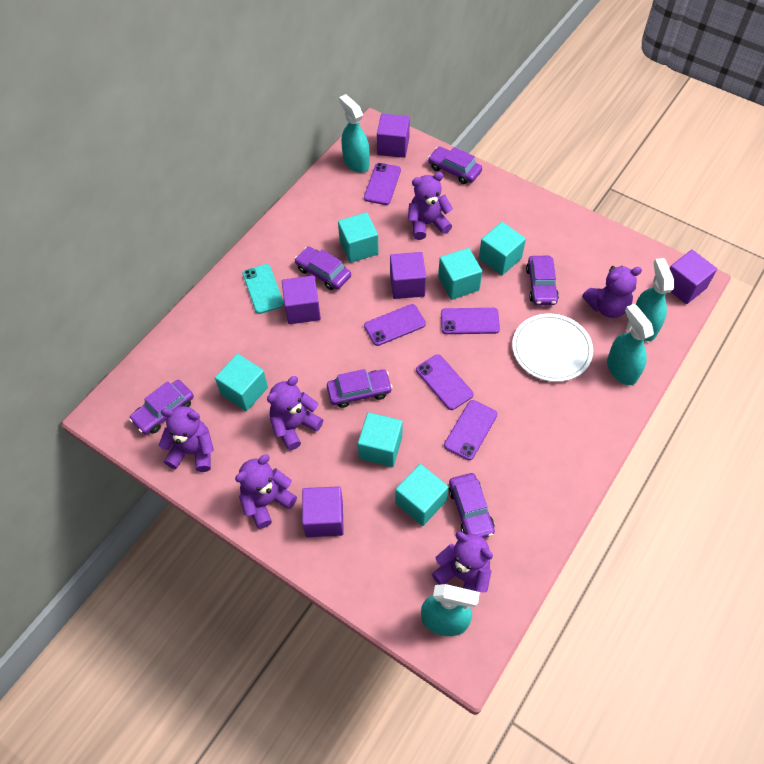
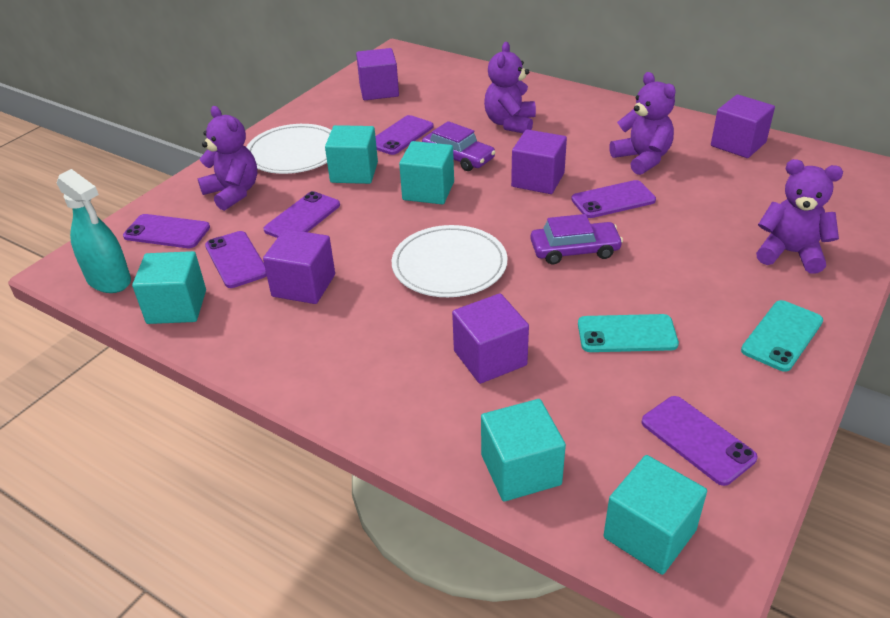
purple car: [129,380,194,434] [295,247,351,290] [327,369,392,408] [428,146,482,184] [449,473,495,538] [526,256,559,305] = 6 -> [422,121,496,171] [531,214,623,265] = 2
purple phone: [364,163,401,205] [364,304,426,346] [416,354,473,410] [441,308,500,334] [444,400,498,460] = 5 -> [123,214,210,248] [205,231,267,288] [263,191,340,238] [375,115,434,155] [571,180,656,218] [641,396,758,486] = 6
purple teddy bear: [159,406,214,472] [235,454,297,529] [267,376,323,450] [408,172,453,240] [432,532,493,592] [582,266,642,318] = 6 -> [198,106,257,211] [484,42,536,133] [609,72,676,175] [756,159,843,274] = 4
turquoise cube: [215,354,268,411] [338,212,379,263] [358,412,403,467] [395,464,449,526] [438,248,482,300] [479,222,526,275] = 6 -> [132,251,206,324] [325,125,378,184] [399,141,454,204] [481,399,566,501] [603,455,707,575] = 5
turquoise phone: [243,264,284,314] = 1 -> [578,314,679,352] [741,300,823,372] = 2
turquoise spray bottle: [339,94,370,173] [421,584,480,636] [607,304,654,385] [636,258,674,341] = 4 -> [56,169,131,293] = 1
white plate: [512,314,593,382] = 1 -> [247,124,331,174] [392,225,508,297] = 2

